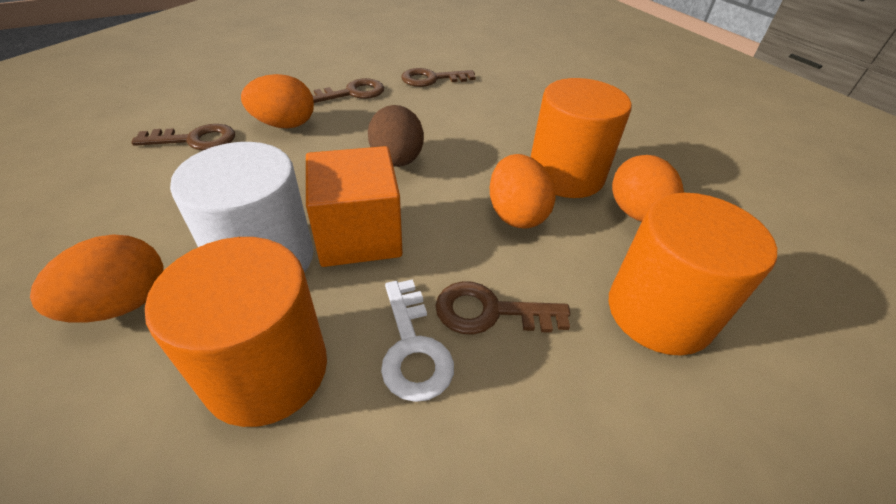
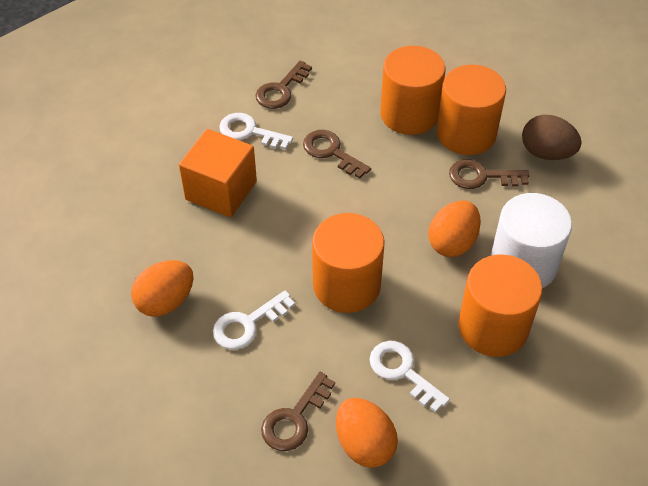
orange cylinder: [145,237,327,427] [531,78,632,198] [609,193,777,356] = 3 -> [312,213,385,313] [380,46,446,135] [437,65,506,155] [458,255,543,357] = 4
orange egg: [30,234,164,323] [241,74,314,128] [490,154,556,228] [612,155,684,222] = 4 -> [131,260,194,317] [336,398,398,468] [428,200,481,257] = 3
white key: [381,279,454,402] = 1 -> [213,291,295,350] [219,113,293,150] [369,341,450,412] = 3

